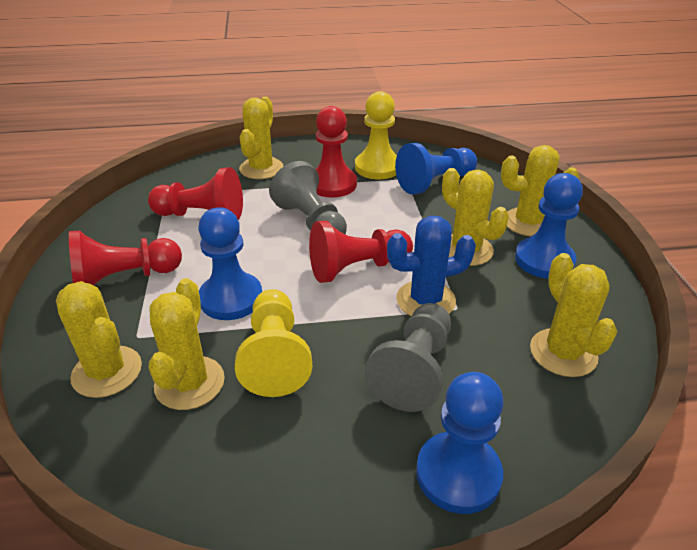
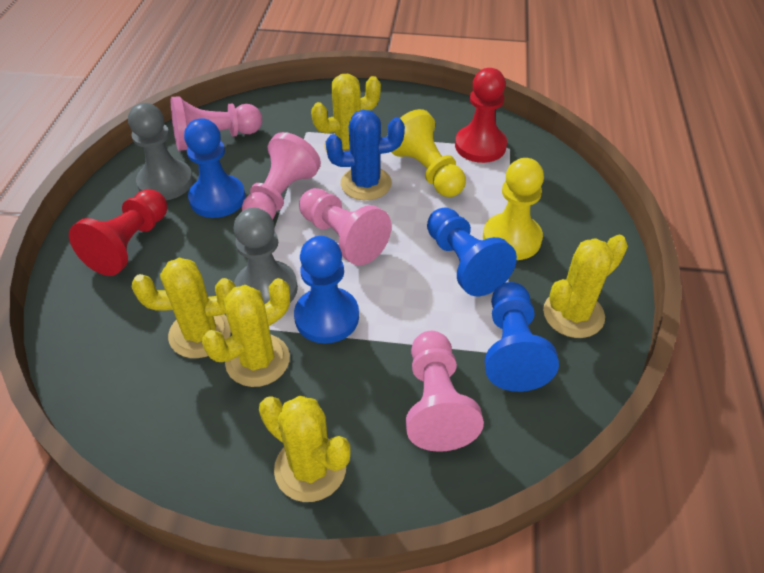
pink pawn: none = 0 -> [171,96,262,151] [242,132,321,219] [299,188,391,266] [406,331,484,452] = 4
red pawn: [69,231,182,285] [148,167,243,220] [309,221,413,283] [315,106,357,198] = 4 -> [69,189,167,276] [455,68,507,163] = 2
yellow cactus: [56,281,142,398] [149,278,225,410] [239,97,283,179] [442,168,509,266] [501,145,579,236] [530,253,618,377] = 6 -> [132,257,235,358] [202,278,290,387] [259,396,351,502] [311,74,381,153] [543,235,628,338] = 5

